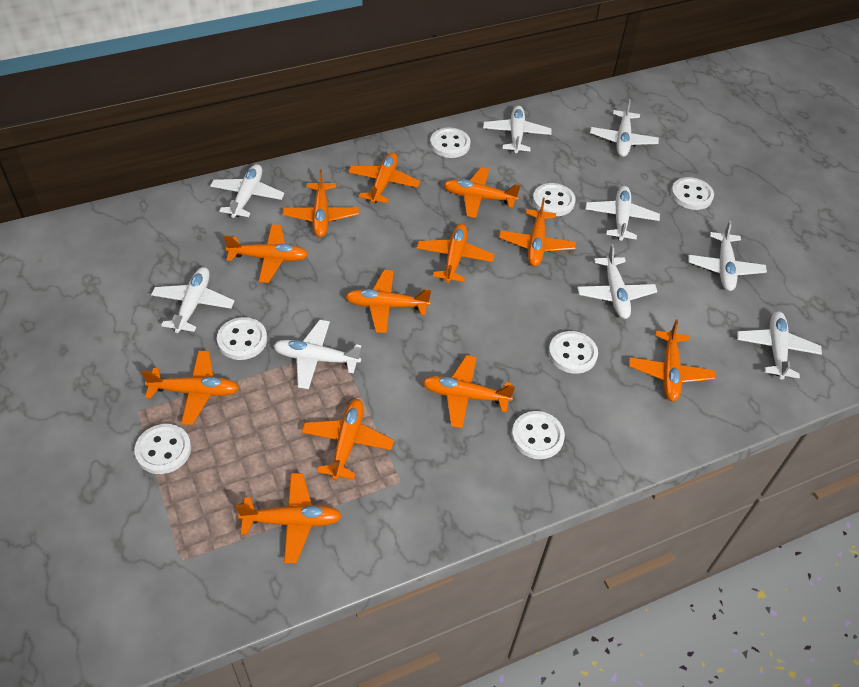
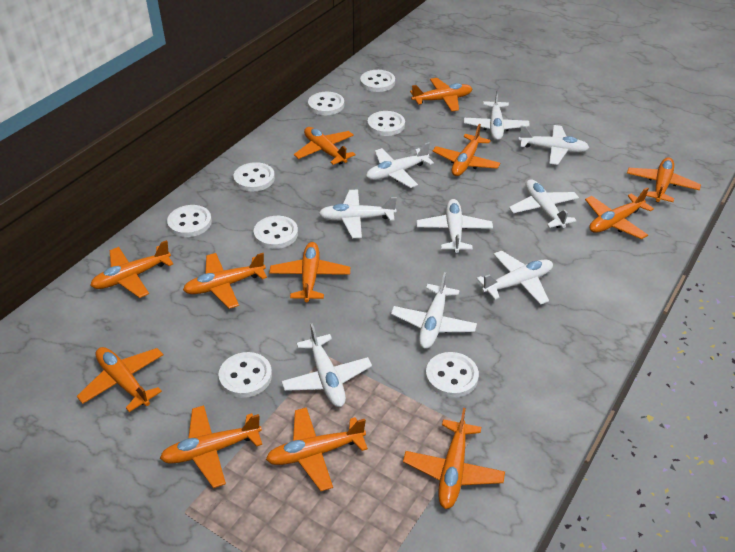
white button: [134,424,191,474] [217,317,267,360] [430,128,470,158] [512,411,565,459] [533,183,576,216] [548,331,598,374] [671,177,714,210] = 7 -> [167,205,212,237] [218,352,272,398] [234,162,275,192] [254,216,298,249] [308,92,344,115] [360,70,395,92] [368,111,405,136] [426,352,479,398] = 8

